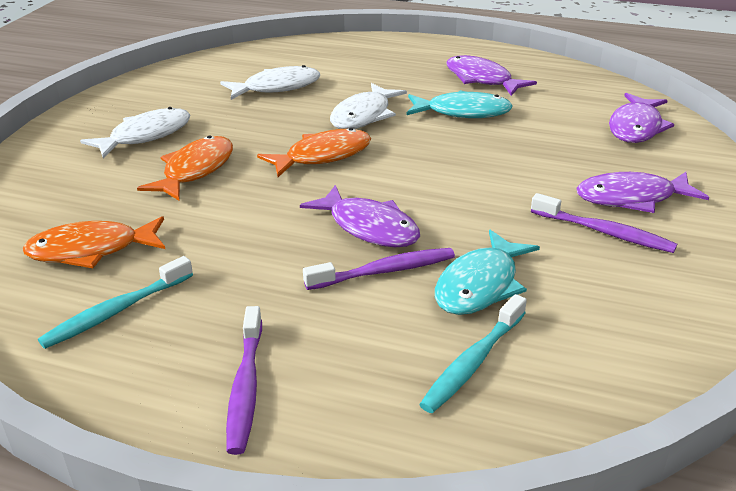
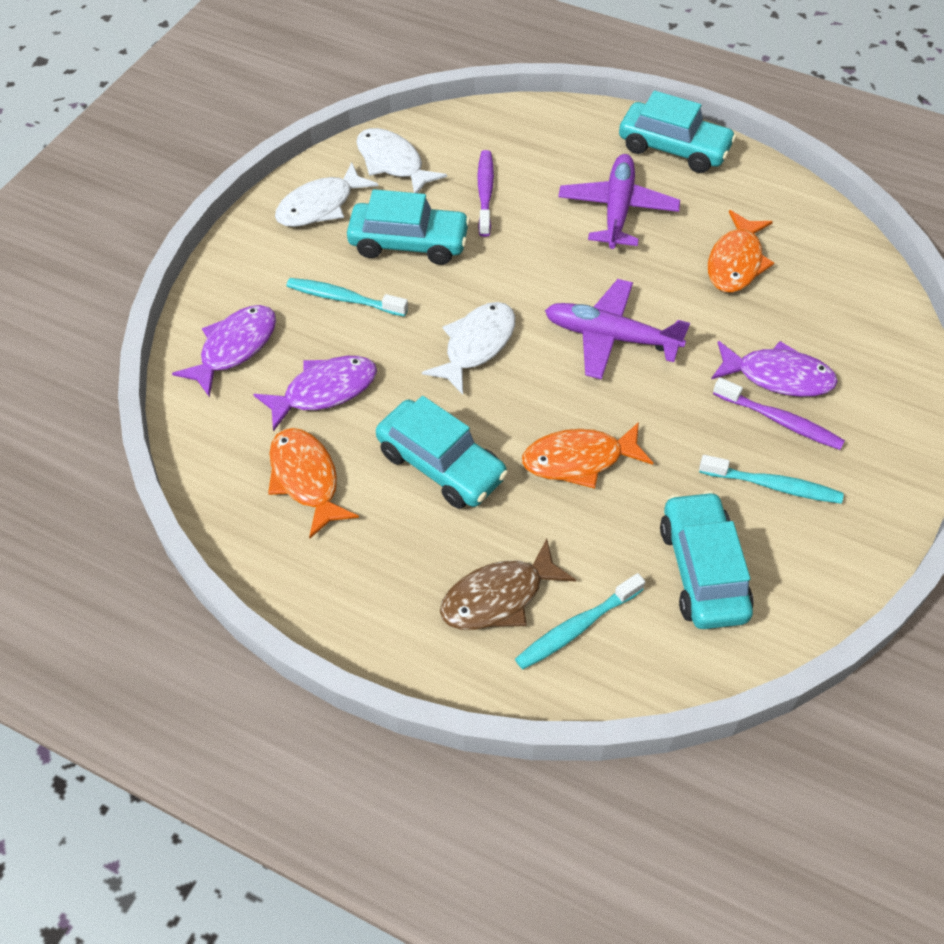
brown fish: none = 0 -> [440,539,576,630] = 1
purple fish: [300,185,420,247] [447,55,537,96] [577,172,709,213] [609,93,674,143] = 4 -> [172,305,276,398] [253,356,377,432] [711,341,838,397] = 3
purple plane: none = 0 -> [545,279,690,379] [558,154,680,249] = 2
purple toothbrush: [226,306,262,455] [303,248,455,290] [531,193,677,253] = 3 -> [477,150,494,237] [713,378,845,450] = 2
turquoise car: none = 0 -> [347,189,470,265] [376,396,508,509] [619,91,737,173] [660,491,754,629] = 4
turquoise fish: [406,90,513,118] [435,230,540,315] = 2 -> none = 0
turquoise toothbrush: [38,256,193,349] [419,294,527,413] = 2 -> [287,278,408,317] [515,573,645,670] [699,455,844,504] = 3

